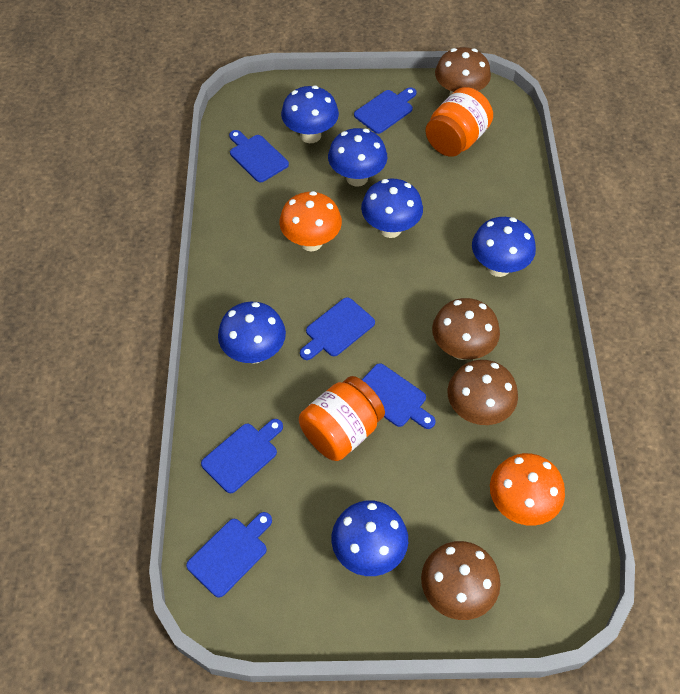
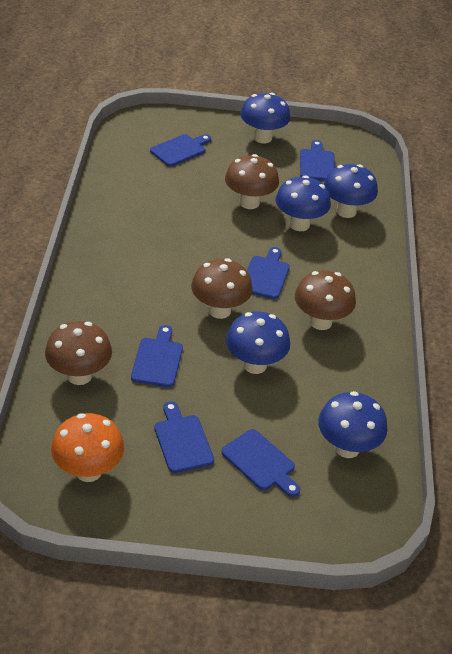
blue mushroom: [218,302,286,364] [281,86,339,143] [328,128,387,187] [331,501,408,576] [361,178,423,238] [472,217,536,277] = 6 -> [226,312,290,374] [240,93,291,143] [275,175,331,231] [318,391,388,458] [324,164,378,218] = 5
orange jar: [299,376,385,461] [425,87,493,157] = 2 -> none = 0
orange mushroom: [279,191,342,252] [490,453,565,526] = 2 -> [51,413,124,482] = 1

